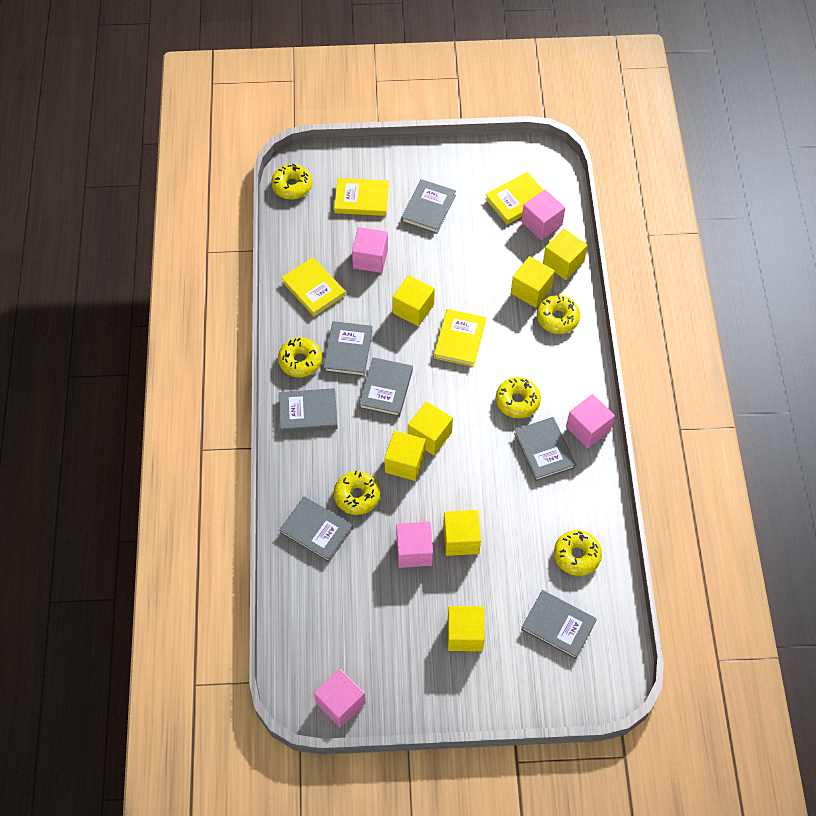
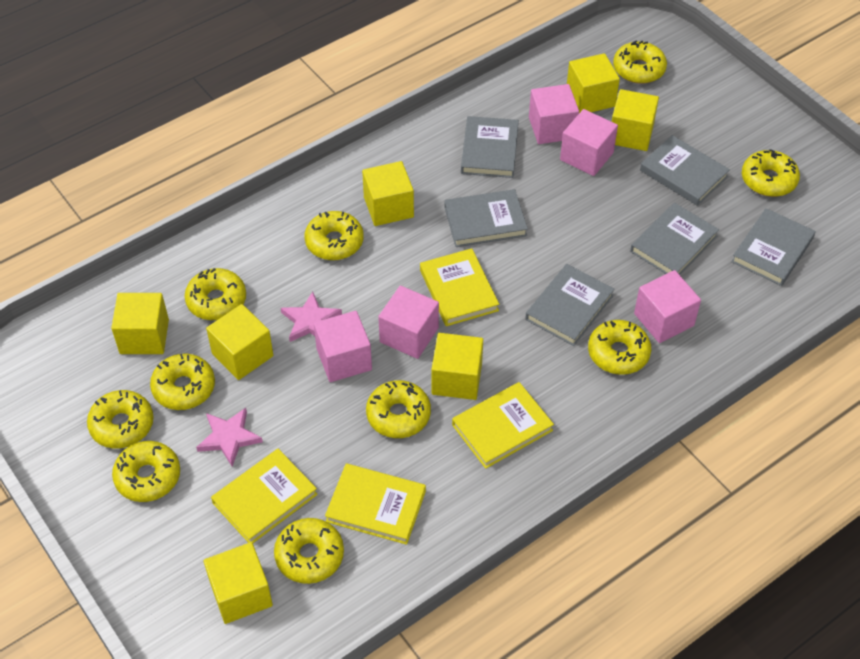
grey book: [279,388,338,433] [279,496,353,563] [323,321,373,377] [359,357,413,417] [401,179,456,234] [514,417,576,481] [521,590,597,660] = 7 -> [444,189,528,247] [461,116,519,178] [525,264,615,346] [630,203,719,275] [640,135,730,206] [731,208,815,286] = 6
pink star: none = 0 -> [196,408,263,466] [281,292,342,342] = 2
yellow donut: [271,164,312,199] [278,337,322,377] [334,471,380,515] [496,377,541,418] [537,295,580,334] [554,530,602,576] = 6 -> [87,390,154,448] [112,441,180,502] [150,354,215,410] [185,268,246,320] [274,518,344,584] [304,211,364,260] [366,380,431,438] [588,320,651,375] [613,41,667,84] [742,149,800,197] = 10

